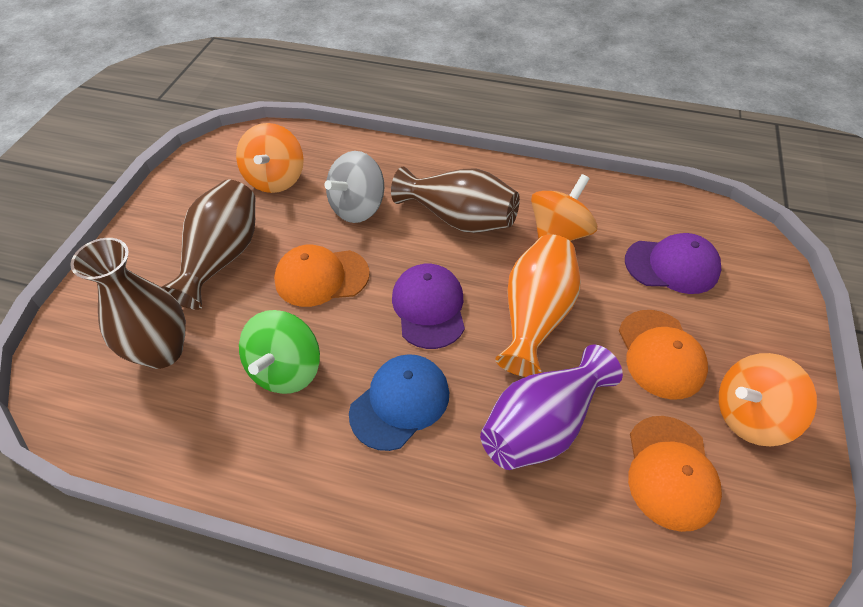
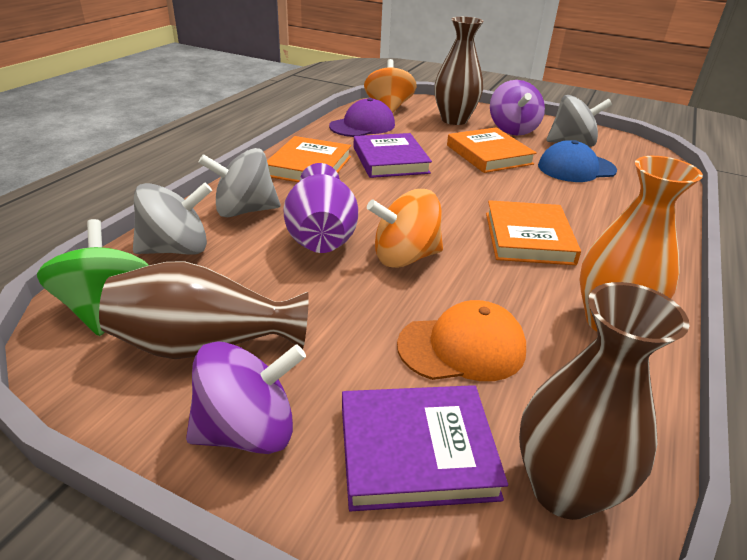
grey spinning top: [324,151,384,223] = 1 -> [133,182,212,255] [198,148,280,217] [546,95,612,147] = 3
orange book: none = 0 -> [267,136,351,182] [447,128,537,173] [486,200,581,265] = 3
orange cap: [274,245,370,307] [619,310,708,400] [628,416,722,532] = 3 -> [397,300,526,381] = 1
orange spinning top: [236,123,304,193] [531,174,597,241] [719,353,817,446] = 3 -> [364,59,416,113] [367,189,443,268] = 2
purple book: none = 0 -> [342,385,508,511] [354,133,432,178] = 2
purple cap: [392,264,465,349] [625,233,721,294] = 2 -> [329,98,395,137] = 1
purple spinning top: none = 0 -> [186,341,306,454] [490,80,545,136] = 2

